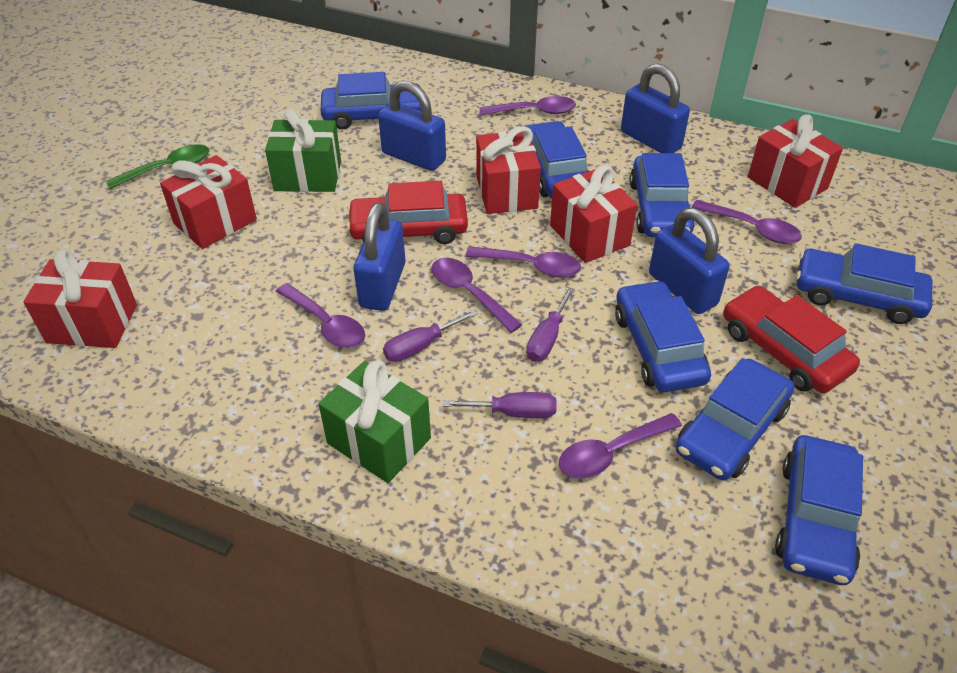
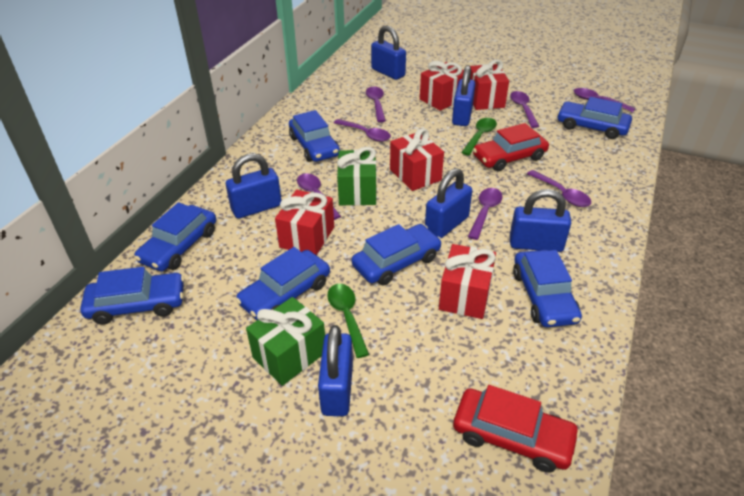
blue padlock: [354,202,406,311] [378,81,446,171] [621,63,690,153] [649,208,730,314] = 4 -> [226,153,282,219] [318,325,353,416] [371,25,406,80] [425,168,472,238] [452,65,475,126] [510,189,571,252] = 6
green spoon: [106,144,209,189] = 1 -> [327,284,369,358] [461,118,497,156] = 2
purple screwdriver: [383,309,478,362] [443,392,557,418] [526,287,575,362] = 3 -> none = 0
purple spoon: [276,283,365,348] [432,258,522,333] [466,246,581,278] [480,96,576,115] [559,413,682,479] [691,200,802,244] = 6 -> [297,173,341,220] [334,119,391,142] [366,86,386,122] [468,188,502,240] [510,91,539,128] [527,170,591,207] [574,88,636,112] = 7

